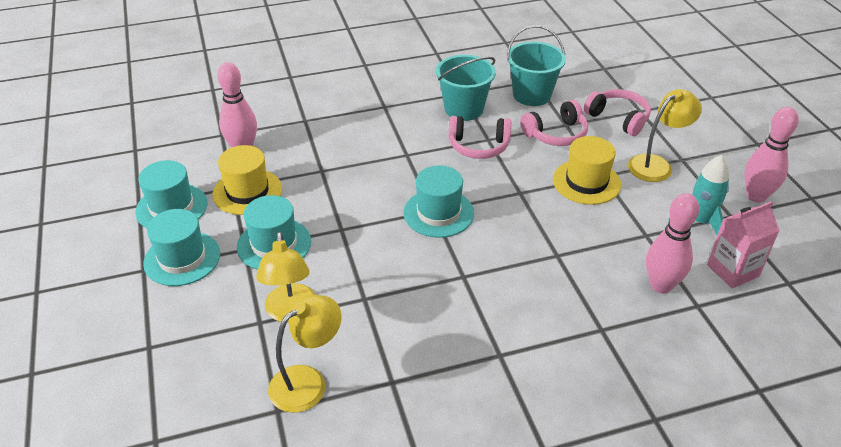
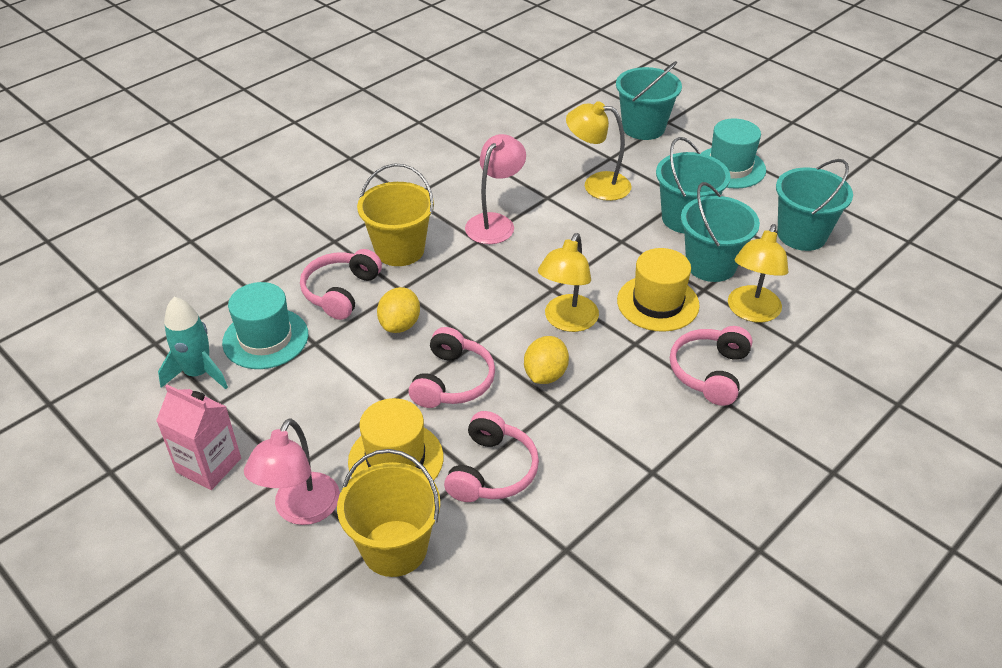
pink bowling pin: [217,62,257,148] [646,193,699,294] [744,107,799,203] = 3 -> none = 0
pink headphones: [449,116,511,159] [520,100,588,146] [584,89,651,136] = 3 -> [300,249,382,320] [409,327,495,408] [444,411,539,502] [670,326,752,406] = 4
pink lamp: none = 0 -> [244,418,340,525] [465,134,526,244] = 2
turquoise bucket: [436,55,496,121] [507,25,566,106] = 2 -> [616,61,682,140] [656,137,731,233] [681,182,760,282] [776,159,853,251] = 4
turquoise hat: [135,160,207,228] [143,209,220,286] [237,195,311,270] [403,165,474,238] = 4 -> [222,282,308,369] [702,118,766,189] = 2
yellow bucket: none = 0 -> [337,449,440,577] [357,164,434,266] = 2
yellow lemon: none = 0 -> [377,287,420,333] [524,336,569,384] = 2

